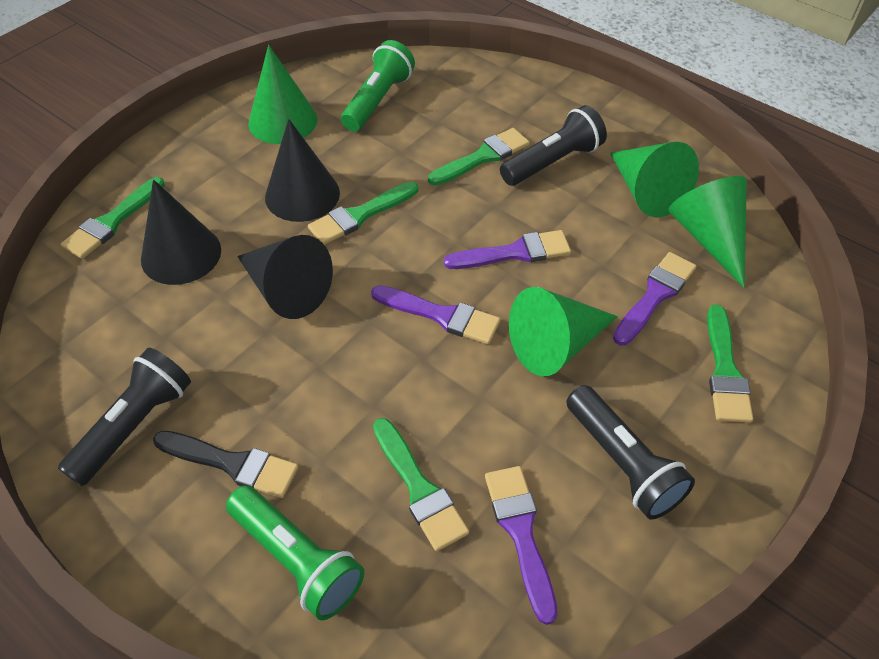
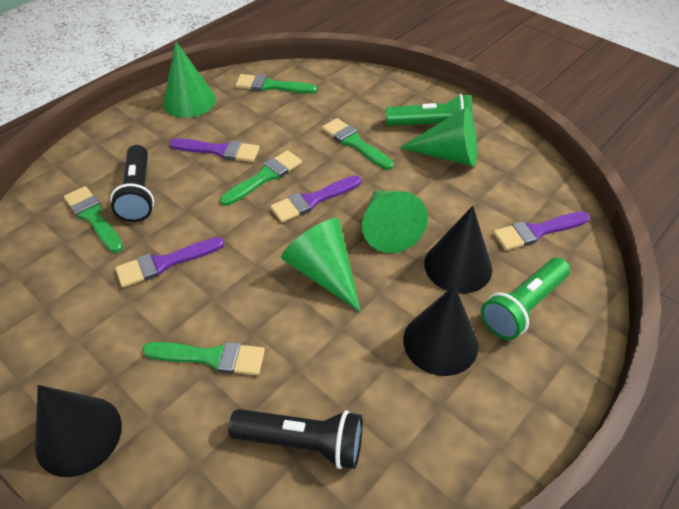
black brush: [153,431,298,498] = 1 -> none = 0
black flashlight: [58,348,191,486] [500,105,607,186] [566,385,695,520] = 3 -> [110,145,154,222] [229,409,363,469] = 2

